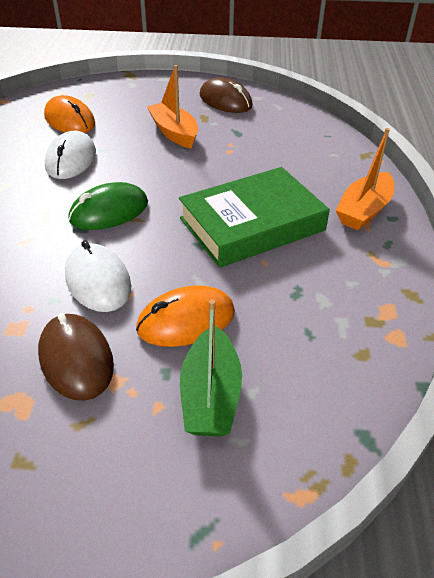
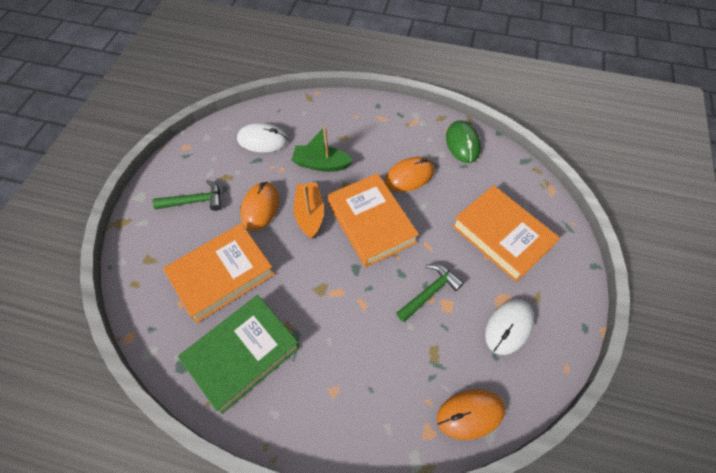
brown mouse: [38,313,114,401] [200,77,253,113] = 2 -> none = 0
green hammer: none = 0 -> [153,180,221,211] [396,264,464,322] = 2
orange boat: [147,65,198,149] [335,128,394,230] = 2 -> [294,182,324,239] = 1
orange book: none = 0 -> [163,223,275,323] [327,173,419,267] [452,185,560,282] = 3
orange mouse: [44,95,95,133] [136,285,235,347] = 2 -> [240,182,279,231] [385,157,434,192] [437,390,505,440] = 3

